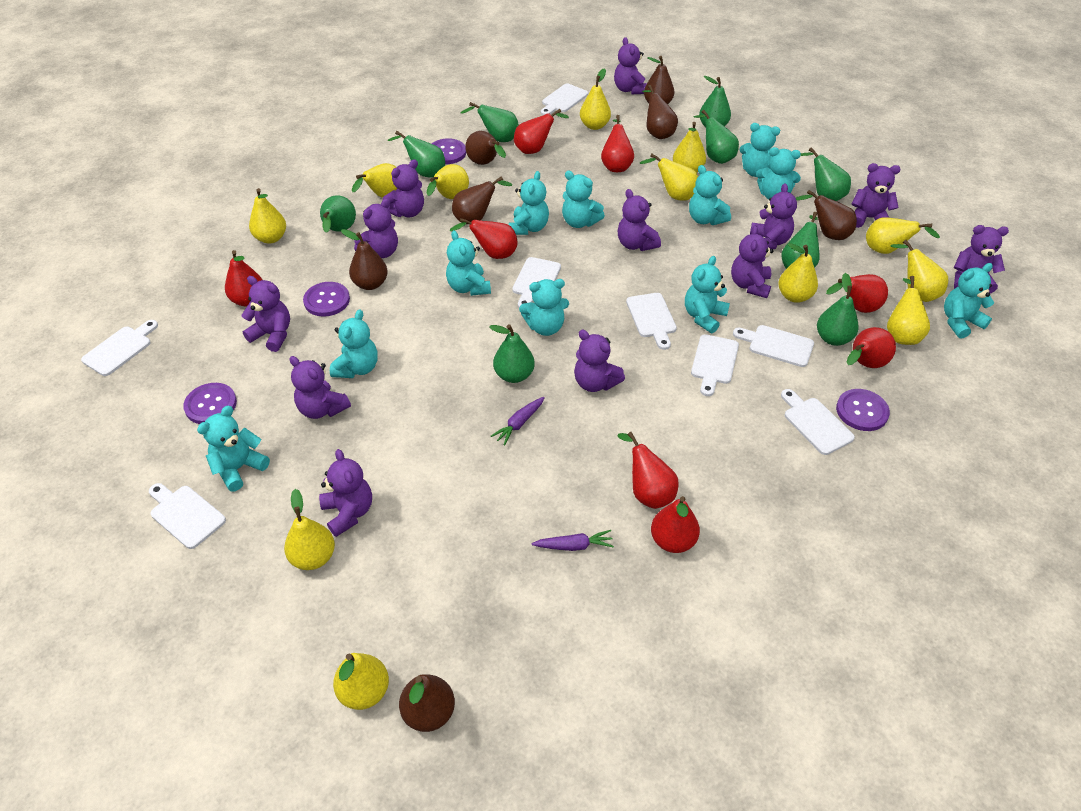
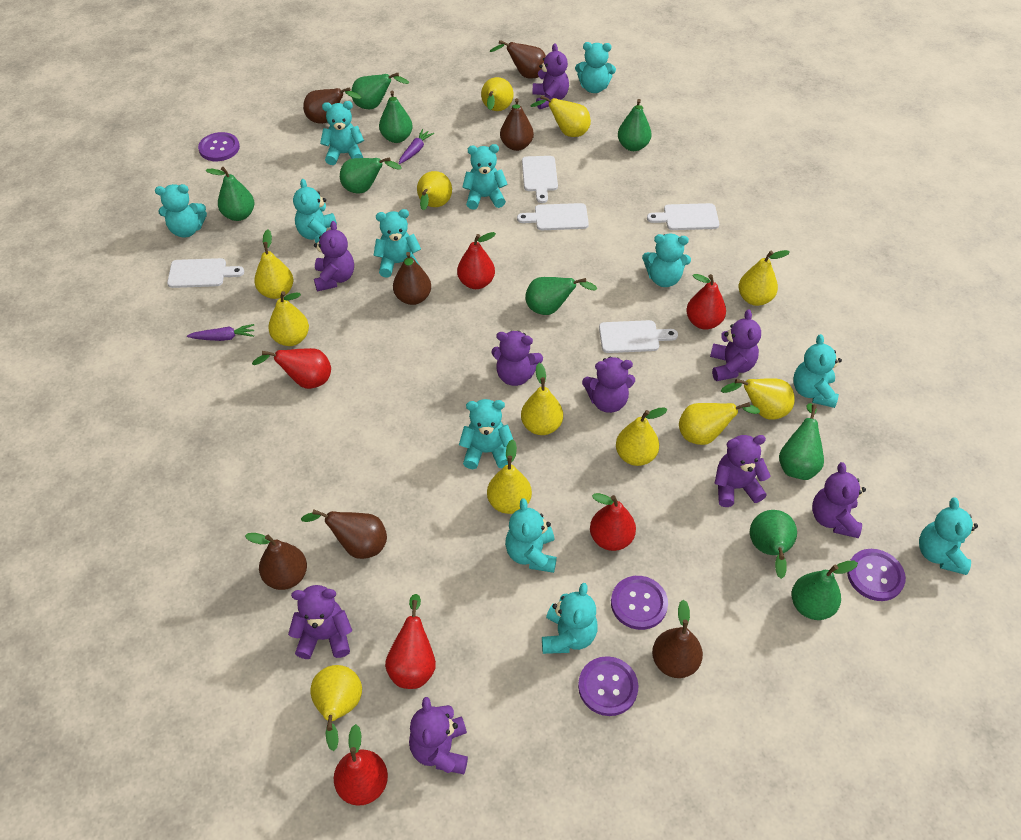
purple teddy bear: [241,276,290,352] [290,356,351,419] [319,449,372,537] [354,199,398,258] [383,159,424,217] [574,330,625,392] [614,37,647,94] [618,189,661,251] [731,225,773,298] [750,183,797,249] [852,163,901,228] [954,225,1009,293] = 12 -> [288,585,352,659] [314,221,354,291] [409,697,468,774] [491,331,543,386] [532,44,569,109] [582,357,635,413] [710,310,761,381] [714,435,771,507] [812,462,866,538] = 9
red pear: [225,250,262,306] [449,218,518,259] [514,109,569,154] [601,115,634,172] [617,432,679,509] [651,496,700,553] [826,274,888,313] [847,327,896,368] = 8 -> [252,348,331,389] [334,724,388,806] [385,594,436,689] [457,232,496,289] [590,493,636,551] [686,274,726,330] = 6
turquoise teddy bear: [197,406,270,491] [330,309,378,378] [446,230,491,296] [509,171,549,235] [519,279,569,336] [562,171,605,228] [685,256,730,333] [689,165,731,225] [740,123,780,177] [756,147,801,200] [944,263,994,339] = 11 -> [155,184,207,238] [293,179,337,243] [320,101,364,165] [373,209,421,278] [459,399,513,469] [462,144,508,210] [505,498,557,573] [542,583,598,654] [575,42,616,93] [642,234,691,287] [793,334,842,408] [919,497,978,575] = 12
white cutting board: [81,320,158,376] [149,483,226,549] [512,257,561,308] [541,84,588,115] [626,293,677,350] [691,334,739,396] [733,325,814,367] [781,389,855,455] = 8 -> [167,258,244,288] [517,203,589,230] [522,156,558,203] [599,320,678,353] [647,203,719,230] = 5

